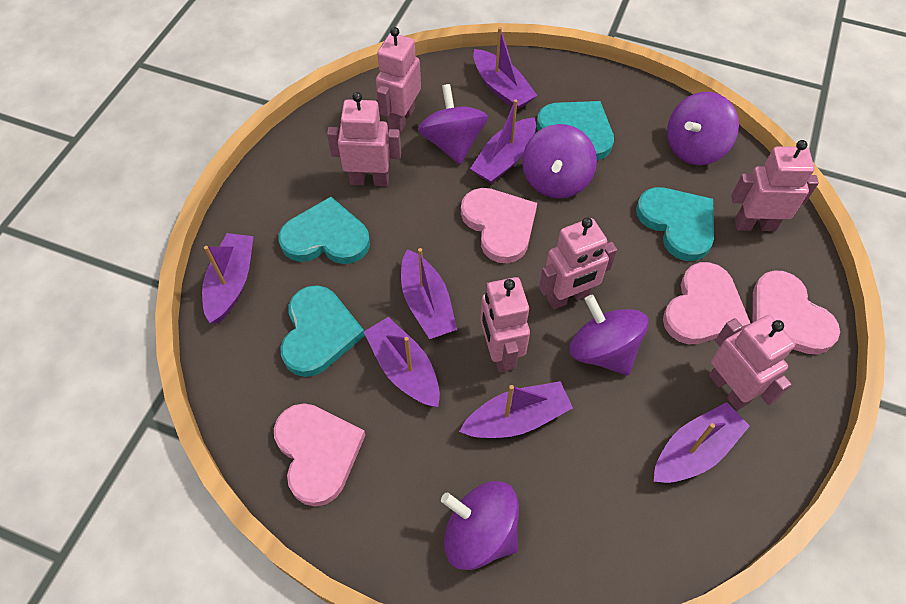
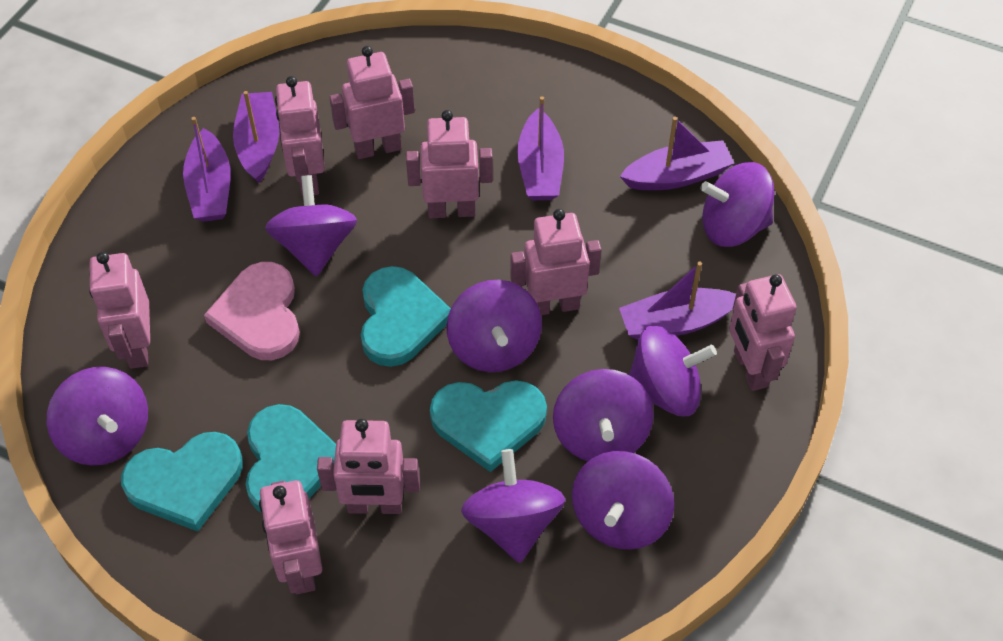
pink heart: [274,403,365,507] [461,188,537,263] [663,262,751,344] [753,270,840,355] = 4 -> [204,262,300,360] = 1
pink robot: [327,92,401,186] [376,27,421,133] [480,277,530,373] [539,218,617,309] [709,315,795,410] [731,140,819,231] = 6 -> [89,252,150,369] [259,480,322,594] [275,76,325,196] [317,419,420,514] [329,46,415,159] [406,110,493,218] [510,209,601,315] [729,274,797,391] = 8
purple boat: [202,233,254,323] [364,317,440,407] [401,248,457,339] [459,381,573,438] [470,99,536,184] [473,27,538,109] [654,402,750,483] = 7 -> [183,117,231,222] [233,91,279,183] [517,96,564,200] [619,262,736,340] [620,117,734,190] = 5
purple spinning top: [418,84,488,164] [441,481,519,570] [522,124,597,199] [569,295,649,375] [667,92,739,165] = 5 -> [47,367,148,466] [265,175,357,277] [447,280,542,372] [461,449,565,563] [553,369,654,461] [572,451,674,550] [629,325,717,416] [700,162,774,247] = 8

